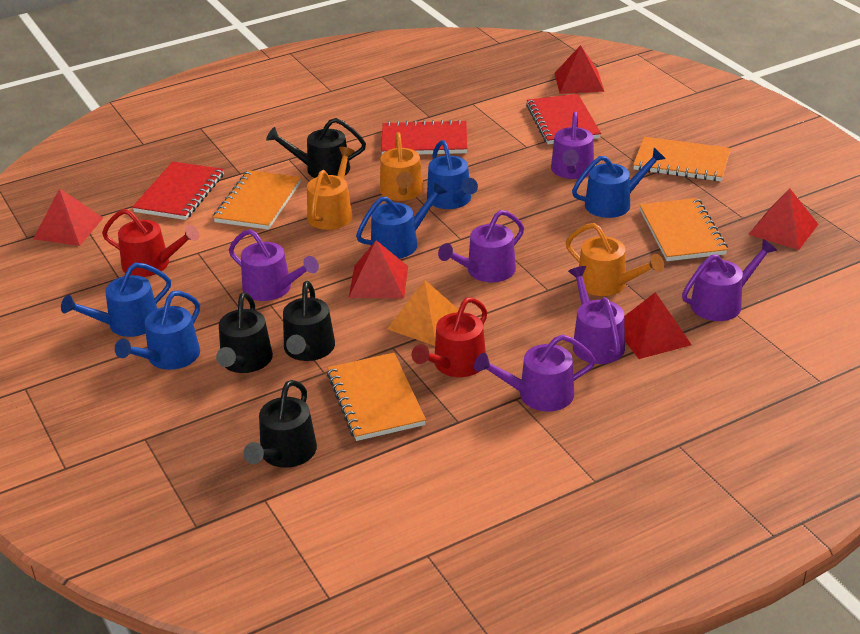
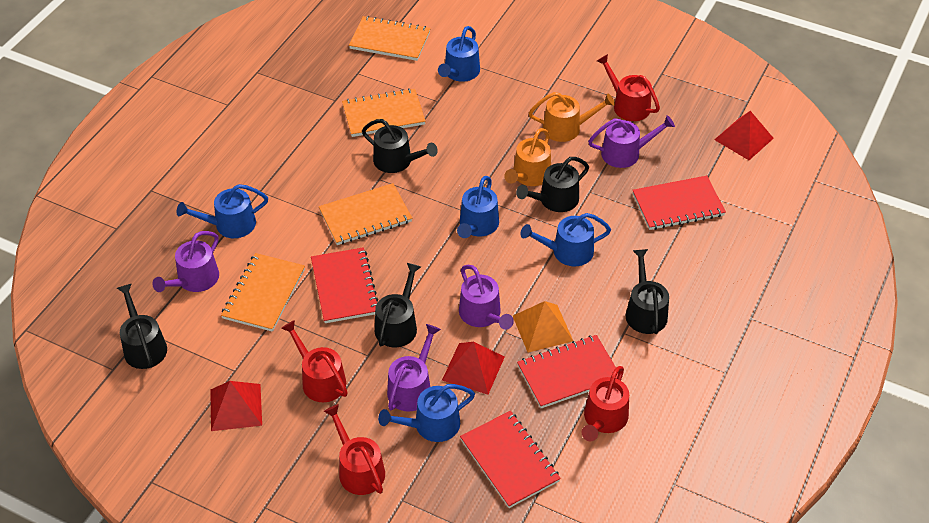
black watering can: [216,292,273,373] [243,380,317,468] [266,118,366,178] [283,281,335,361] = 4 -> [117,283,167,369] [362,119,438,173] [375,263,421,347] [516,157,589,212] [626,249,669,334] = 5
orange watering can: [307,147,355,230] [380,132,424,201] [566,223,664,296] = 3 -> [504,128,551,186] [529,92,615,142] = 2
purple watering can: [229,229,319,301] [438,210,524,282] [474,334,596,412] [551,112,594,179] [568,266,625,364] [682,239,777,321] = 6 -> [152,231,219,292] [387,324,441,412] [459,265,514,330] [588,115,675,168] = 4
red notebook: [132,162,224,220] [381,119,467,154] [526,94,601,145] = 3 -> [311,247,378,323] [460,411,561,508] [517,335,619,408] [633,176,726,230] = 4
red pyramid: [33,188,103,246] [349,240,408,299] [554,45,604,94] [624,292,692,359] [748,188,818,250] = 5 -> [210,381,262,431] [442,342,505,395] [714,111,774,160] = 3
red watering can: [102,209,199,277] [412,297,487,377] = 2 -> [281,320,348,402] [323,404,385,495] [582,366,629,441] [597,54,660,121] = 4

